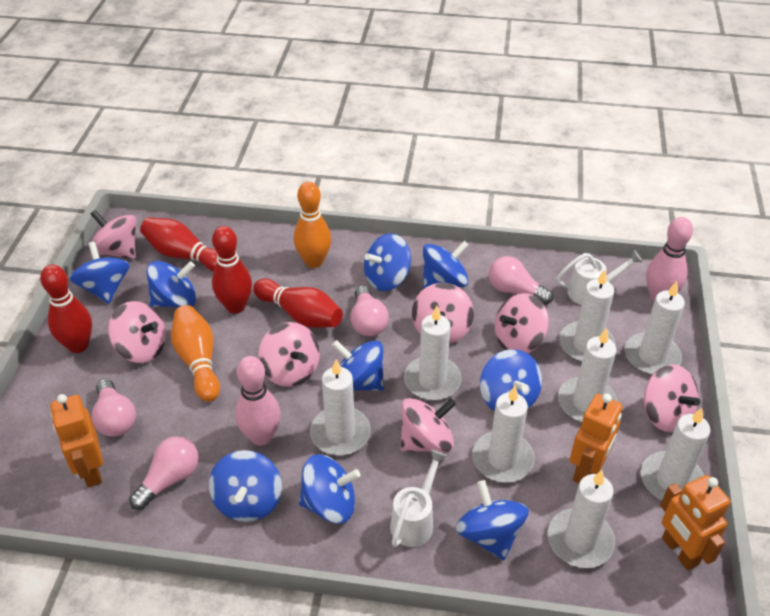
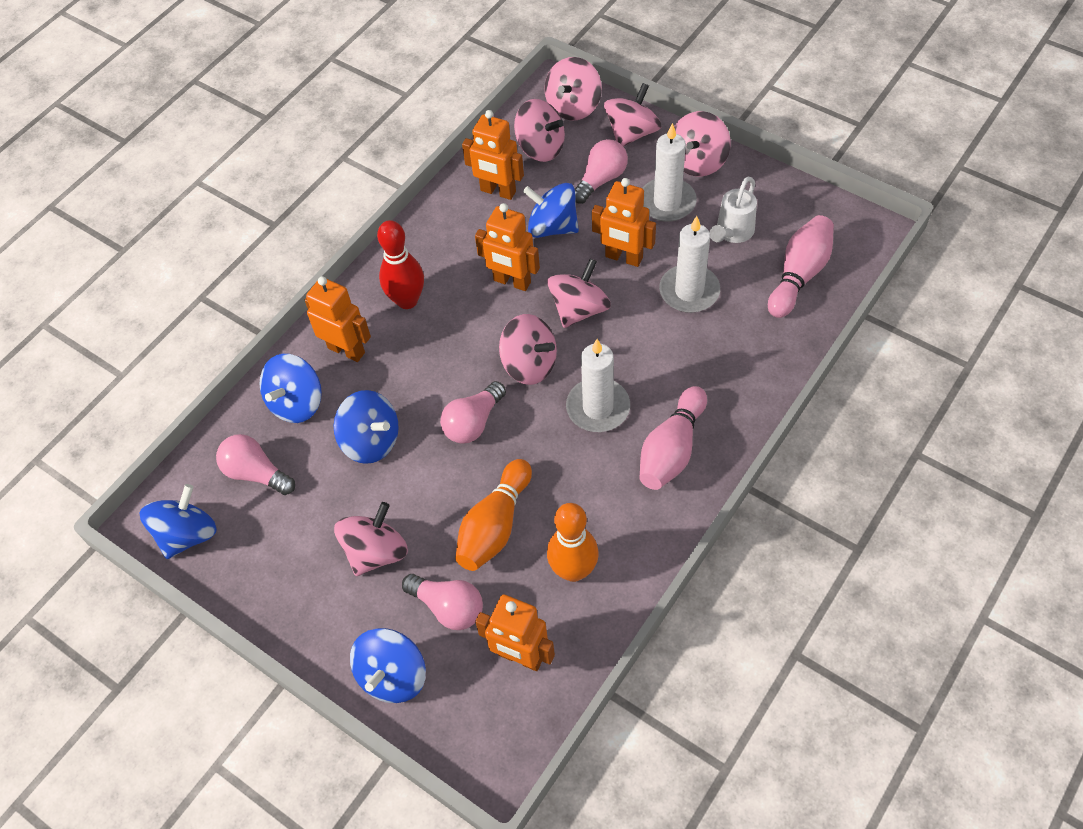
blue spinning top: [70,241,130,304] [146,261,196,308] [209,450,282,522] [299,454,360,524] [332,340,384,391] [364,233,411,291] [423,241,469,289] [456,480,529,560] [480,349,542,411] = 9 -> [139,484,217,559] [259,354,322,423] [333,390,399,464] [350,628,426,703] [523,183,579,238] = 5
orange robot: [50,394,103,487] [570,394,622,484] [660,475,731,570] = 3 -> [305,276,371,362] [462,110,524,200] [475,203,540,291] [475,595,555,671] [592,178,656,267] = 5
red bowling pin: [40,265,92,353] [140,217,217,272] [212,226,252,314] [253,279,343,328] = 4 -> [377,220,424,309] = 1
white candle: [310,359,371,455] [404,306,462,401] [472,386,535,483] [548,470,615,568] [558,328,618,422] [559,269,616,362] [625,281,685,375] [641,408,711,501] = 8 -> [566,339,630,432] [642,123,697,222] [659,216,720,313] = 3
white watering can: [390,449,447,547] [556,250,643,305] = 2 -> [709,177,757,243] = 1

